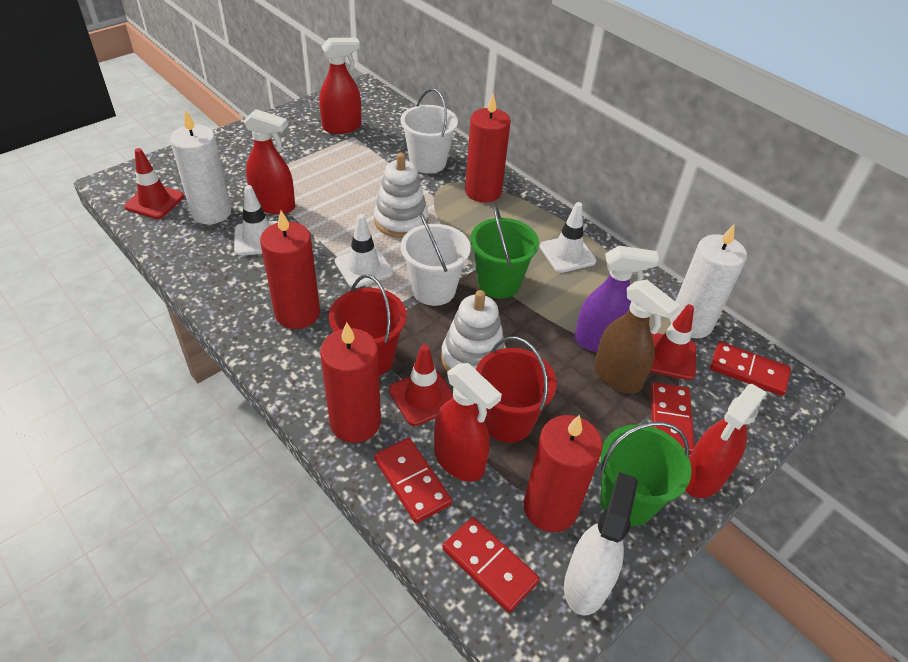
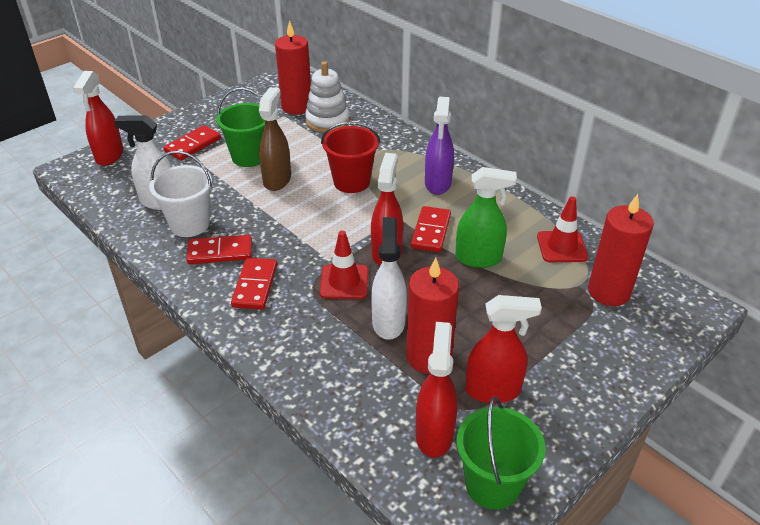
green spray bottle: none = 0 -> [455,167,517,268] = 1
red bucket: [329,274,407,376] [476,336,557,443] = 2 -> [321,122,380,193] = 1
red candle: [260,210,320,329] [320,322,381,443] [465,93,511,202] [524,415,603,532] = 4 -> [275,20,311,115] [406,258,459,374] [588,194,654,306] = 3
red traffic cone: [124,148,184,219] [389,344,453,426] [650,304,696,380] = 3 -> [319,231,368,299] [537,196,588,262] = 2
white bucket: [400,88,458,174] [401,212,471,306] = 2 -> [149,151,212,237] = 1
white candle: [170,109,231,224] [670,224,747,338] = 2 -> none = 0
white spray bottle: [564,472,638,616] = 1 -> [114,115,173,210] [371,217,407,340] = 2
white stacking toy: [374,153,428,238] [441,290,506,371] = 2 -> [305,61,349,133] = 1
white traffic cone: [234,185,278,256] [335,214,393,288] [540,202,596,273] = 3 -> none = 0

